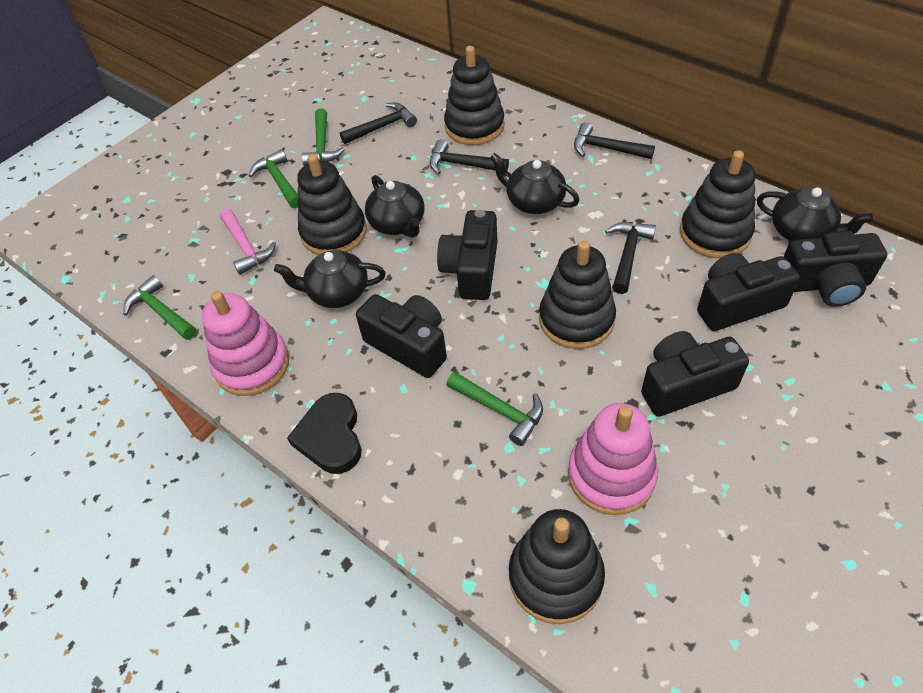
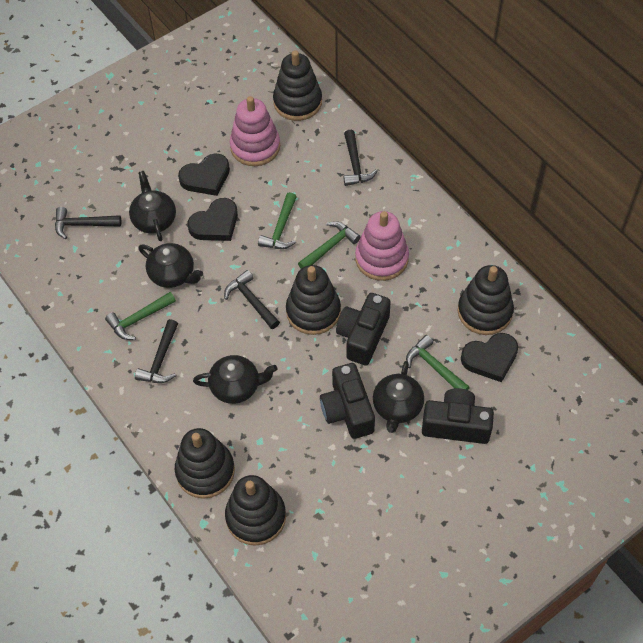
black camera: [356,294,447,378] [437,210,497,300] [641,331,749,417] [697,253,800,331] [784,231,887,307] = 5 -> [320,363,375,439] [336,293,391,365] [422,388,494,444] = 3
black heart: [287,393,362,474] = 1 -> [178,154,230,196] [188,198,238,241] [461,333,518,382] = 3
pink hammer: [220,209,276,275] = 1 -> none = 0

